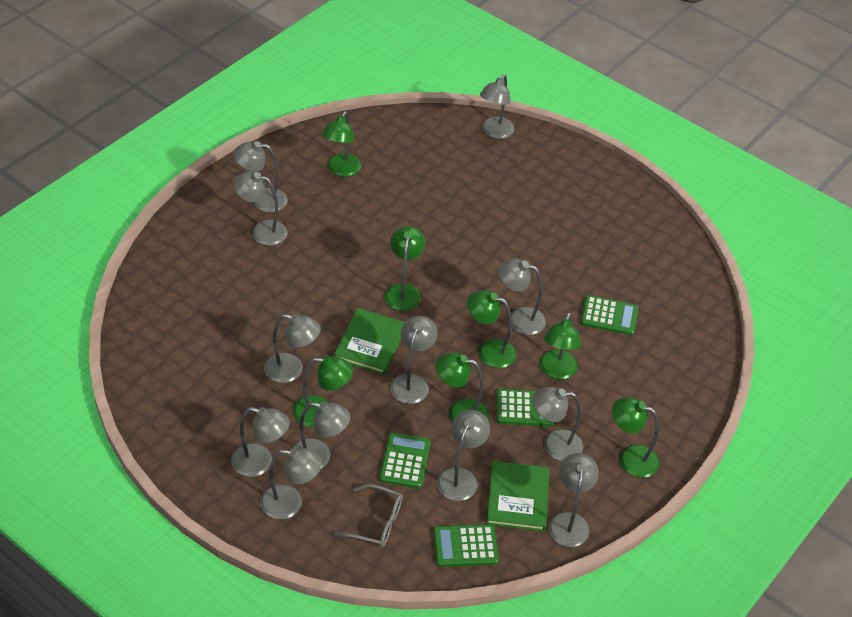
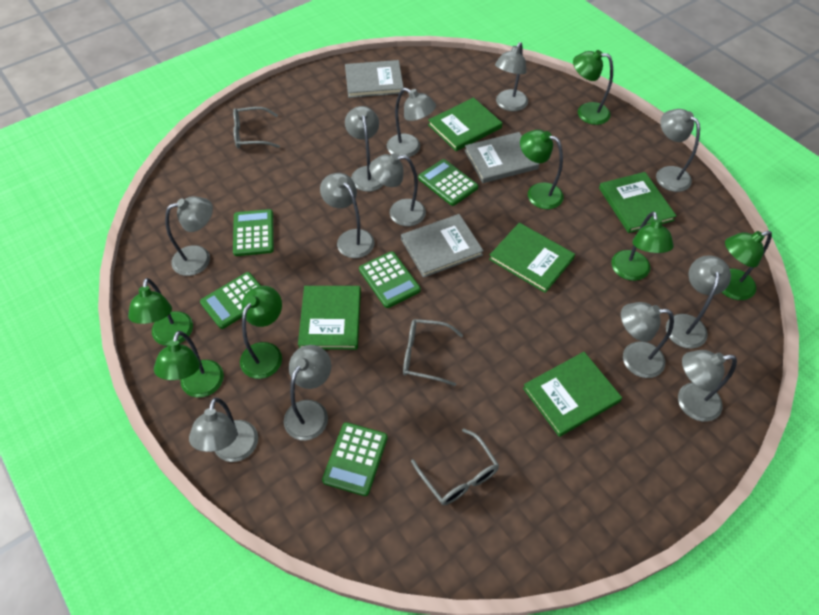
green book: [334,308,405,375] [486,461,549,531] = 2 -> [298,286,361,350] [428,97,502,151] [489,223,575,293] [523,352,622,437] [599,172,676,233] = 5
green calculator: [379,433,431,488] [433,524,499,567] [497,389,554,427] [581,295,639,335] = 4 -> [200,272,261,329] [233,209,274,256] [322,422,388,496] [359,251,421,308] [418,159,478,206] = 5
grey book: none = 0 -> [345,60,404,98] [401,214,484,278] [464,132,539,183] = 3
grey glasses: [333,484,403,547] = 1 -> [233,107,280,148] [403,319,463,386] [411,428,499,505] = 3

